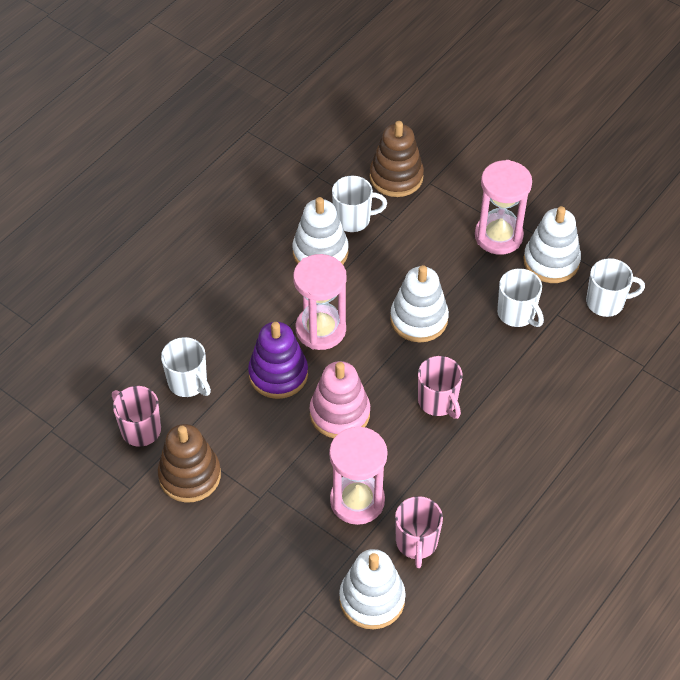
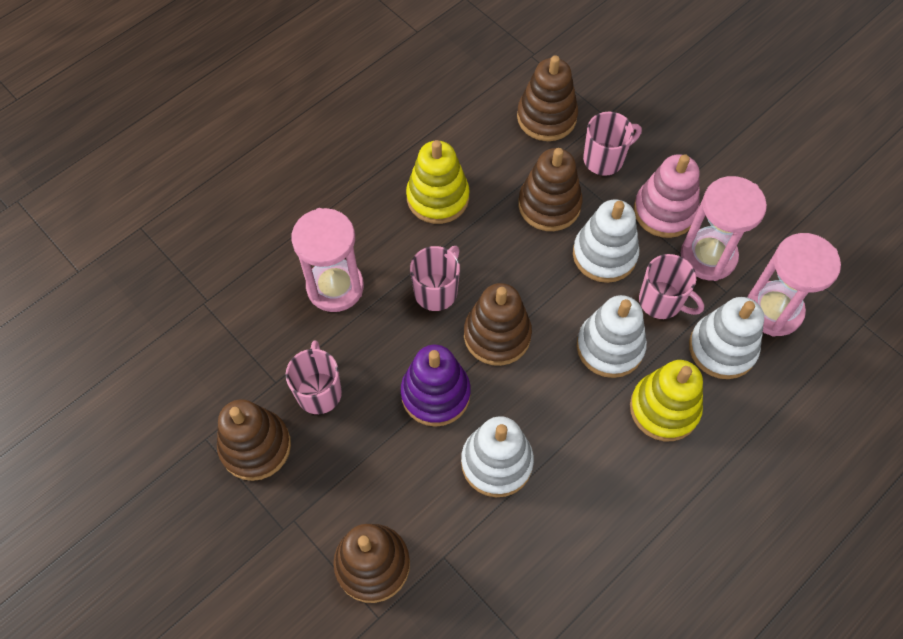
brown stacking toy: [158,424,221,503] [370,121,424,197] = 2 -> [217,399,291,481] [333,524,410,603] [464,283,532,366] [517,55,578,141] [518,148,583,231] = 5
pink mug: [112,386,161,447] [395,496,443,568] [418,356,463,419] = 3 -> [286,340,342,414] [410,246,460,311] [583,112,642,176] [639,254,704,319] = 4
white mug: [161,337,211,397] [332,176,387,232] [497,268,544,327] [586,258,645,317] = 4 -> none = 0
yellow stacking toy: none = 0 -> [406,140,470,224] [630,360,703,441] = 2

